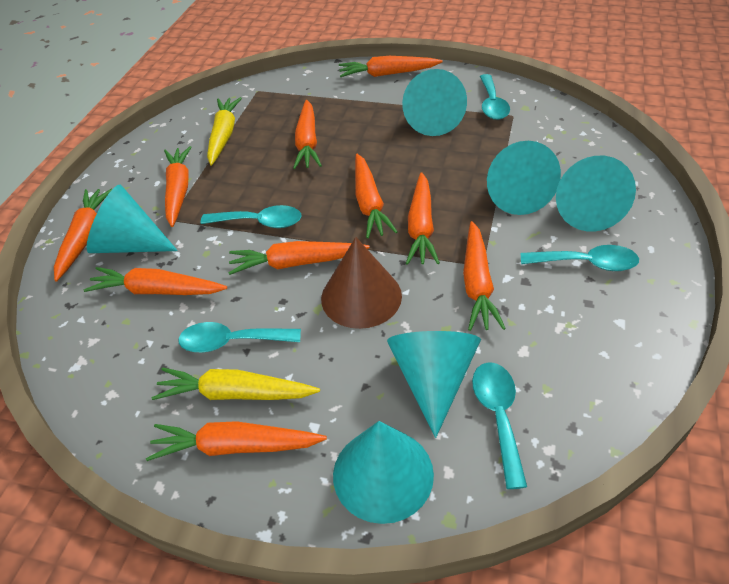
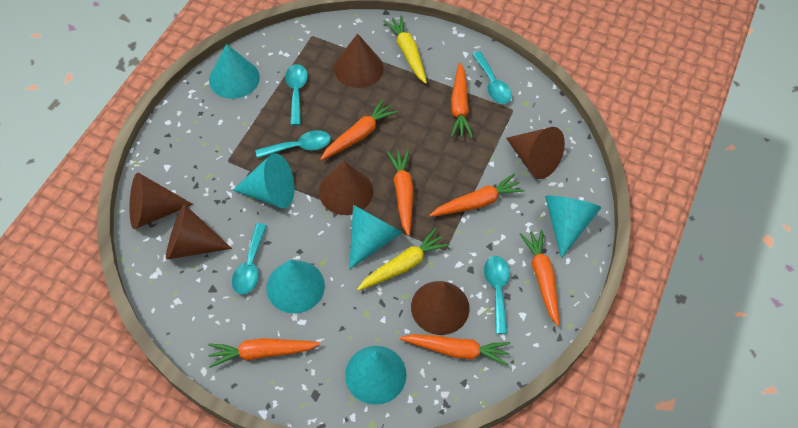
brown cone: [321,237,402,329] = 1 -> [129,172,193,229] [166,204,232,260] [319,161,373,215] [334,34,384,88] [411,281,470,335] [506,127,565,179] = 6
orange carrot: [54,189,112,282] [84,267,227,295] [146,421,327,461] [164,146,191,227] [229,241,370,275] [293,100,322,169] [339,56,443,77] [355,154,397,238] [406,172,440,265] [463,221,506,331] = 10 -> [208,338,320,368] [320,99,398,160] [387,150,414,236] [400,334,510,366] [429,174,525,217] [451,63,473,138] [520,230,559,326] = 7

